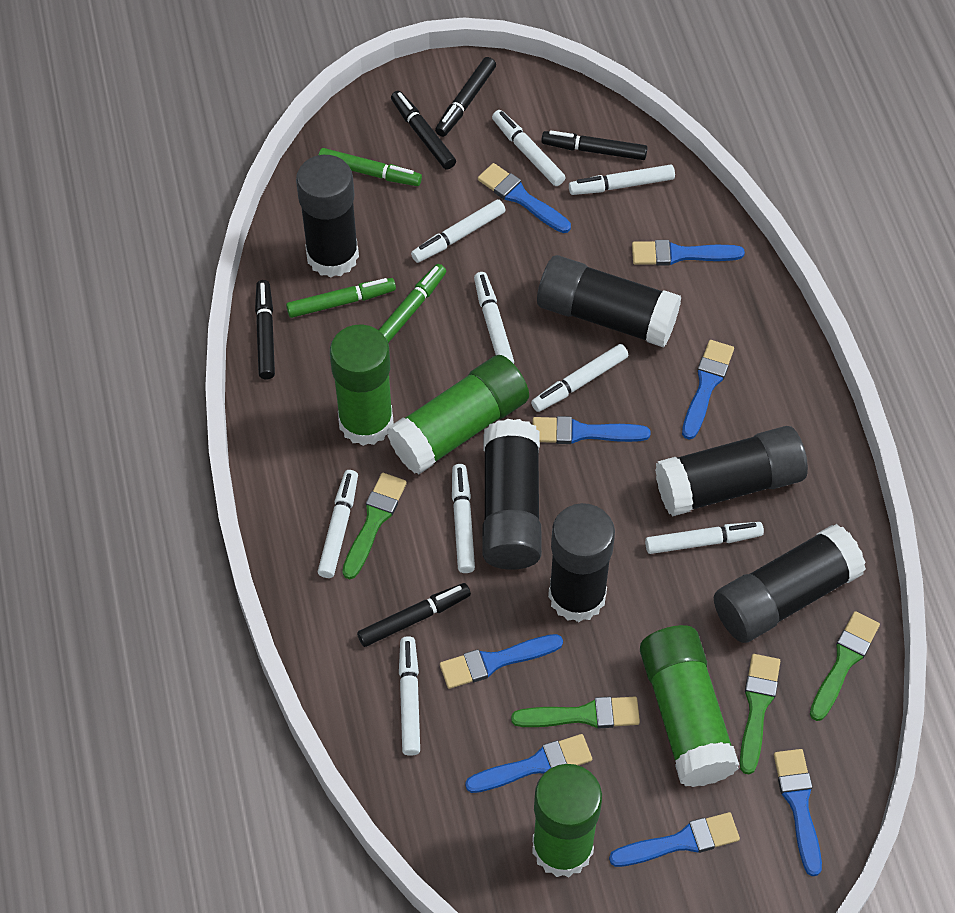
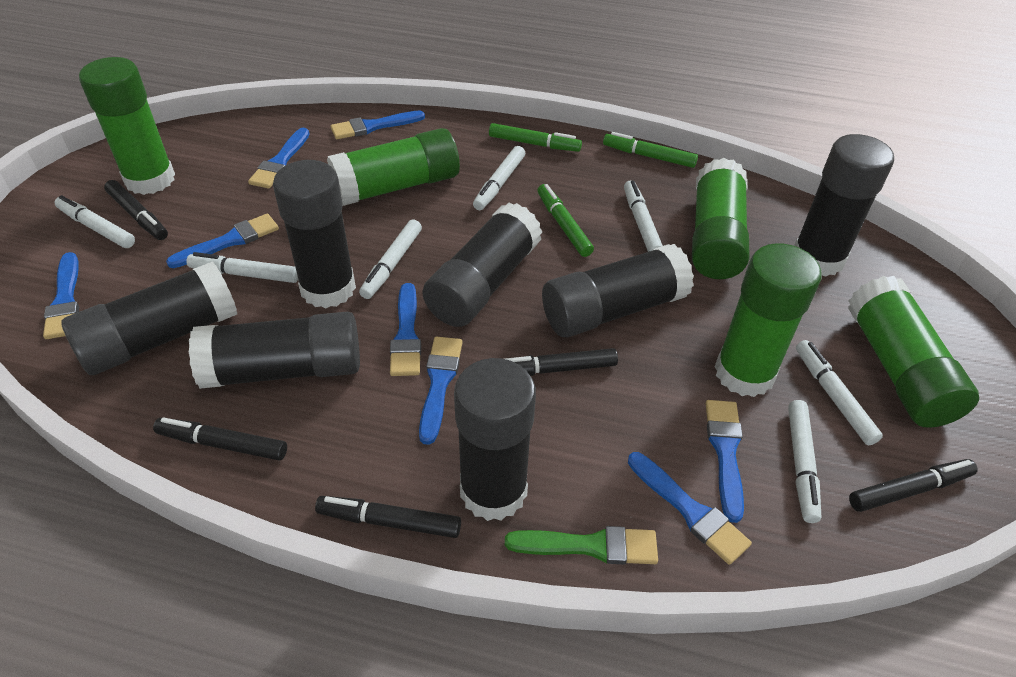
black glue stick: [296,155,359,278] [482,419,542,570] [537,255,681,347] [548,503,615,622] [655,426,808,517] [714,524,866,643] = 6 -> [61,261,237,375] [189,312,360,389] [273,160,356,308] [422,203,542,327] [454,358,536,521] [542,244,694,337] [794,134,894,277] = 7
green brush: [342,473,407,579] [511,697,640,728] [740,654,780,775] [810,611,880,721] = 4 -> [505,526,658,564] = 1
green glue stick: [330,325,394,446] [387,355,529,475] [532,764,602,877] [640,625,739,787] = 4 -> [79,57,175,195] [327,128,460,206] [692,158,750,279] [715,243,822,397] [848,276,979,428] = 5
white marker: [318,470,358,578] [399,636,420,756] [411,199,506,263] [452,464,475,573] [474,272,514,364] [492,110,566,186] [531,344,628,412] [569,165,675,195] [645,522,764,554] = 9 -> [55,195,135,248] [186,252,298,283] [359,219,422,299] [473,146,525,210] [624,180,663,252] [788,400,821,523] [796,340,883,445] = 7

